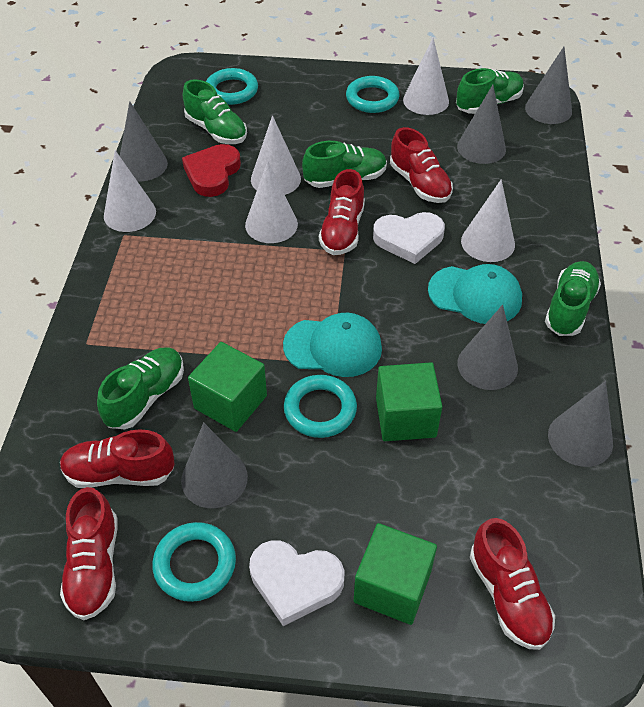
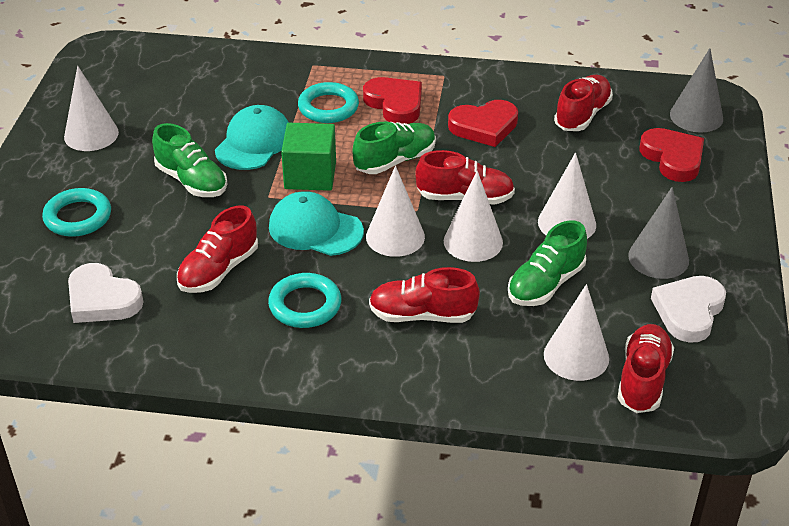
green cube: [188,342,267,432] [354,523,437,625] [376,363,442,441] = 3 -> [281,123,336,191] = 1
green shoe: [97,347,184,429] [183,79,247,144] [302,141,387,188] [456,68,524,114] [545,261,601,336] = 5 -> [152,123,227,197] [353,122,436,174] [508,220,587,306] = 3
grey cone: [120,101,168,181] [181,422,248,508] [457,85,506,164] [457,305,518,390] [525,47,572,124] [548,381,613,467] = 6 -> [628,187,689,279] [670,48,723,132] = 2
red heart: [182,144,241,197] = 1 -> [363,77,422,124] [448,100,518,147] [639,128,704,182] = 3
turquoise ring: [152,522,236,602] [206,68,258,105] [284,375,357,438] [346,76,400,113] = 4 -> [42,188,111,237] [268,273,341,328] [298,82,359,123] = 3

